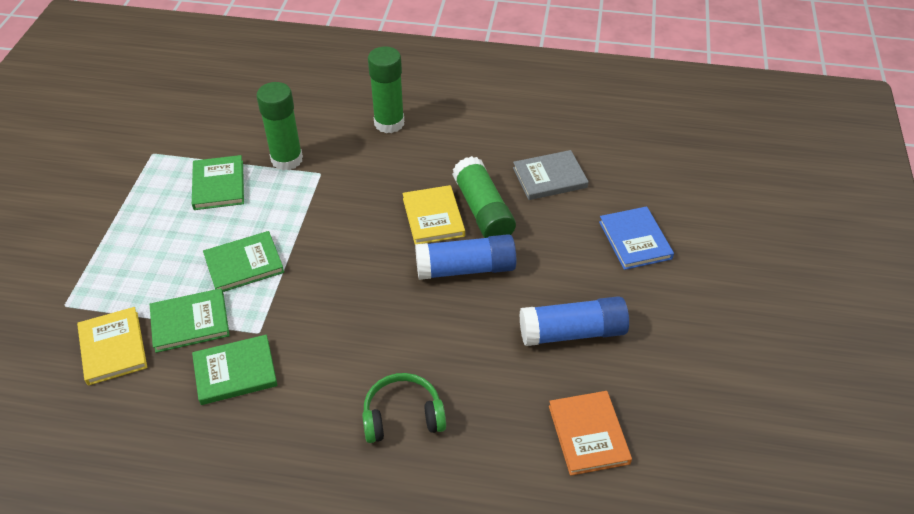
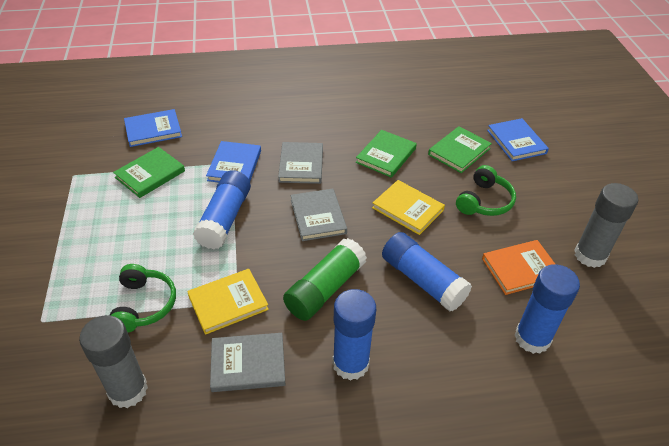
blue book: [599,206,674,270] = 1 -> [124,109,182,147] [206,141,261,183] [487,118,549,161] = 3
blue glue stick: [415,234,516,280] [519,296,629,346] = 2 -> [193,170,251,249] [332,289,376,381] [382,232,472,312] [514,264,580,354] = 4
green book: [150,288,230,353] [192,155,244,210] [192,335,277,405] [203,231,284,292] = 4 -> [113,147,185,198] [356,130,417,178] [428,126,492,173] = 3
green glue stick: [257,82,303,171] [368,46,404,133] [452,156,516,238] = 3 -> [283,238,367,321] = 1
green headphones: [362,373,446,443] = 1 -> [110,264,176,333] [456,165,516,216] = 2
grey book: [513,150,589,200] = 1 -> [210,333,286,392] [278,142,323,184] [290,189,347,241] = 3
grey glue stick: none = 0 -> [79,315,148,408] [574,183,638,268] = 2

